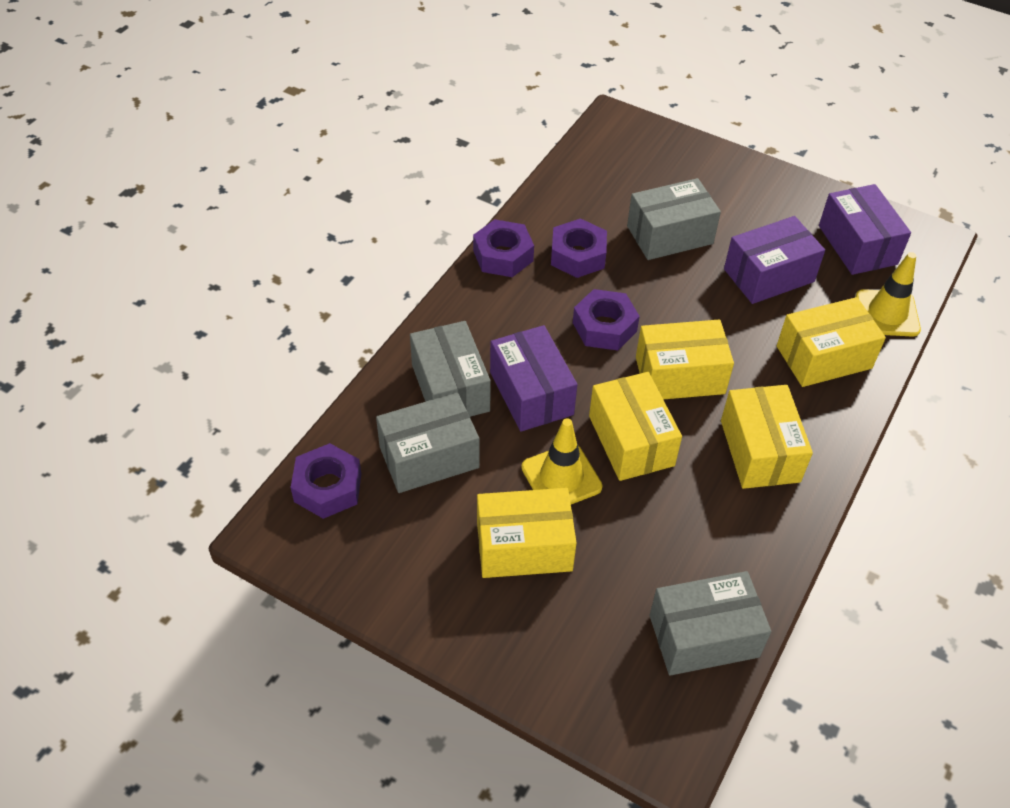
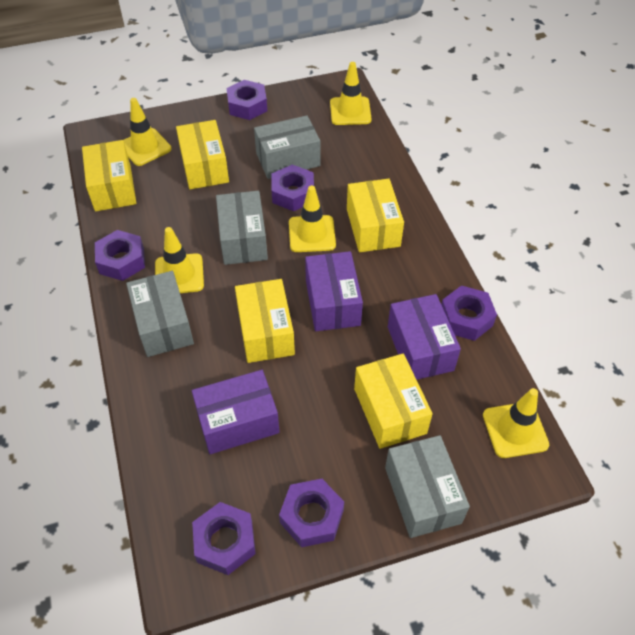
purple nut: [291,443,361,519] [473,219,534,277] [551,218,607,278] [573,289,640,351] = 4 -> [95,230,145,281] [192,502,256,575] [226,80,267,120] [272,165,314,211] [279,479,344,547] [441,285,497,341] = 6
yellow traffic cone: [521,418,603,504] [856,252,921,337] = 2 -> [124,98,172,166] [155,227,204,293] [289,186,336,252] [330,62,372,125] [483,388,549,458] = 5

